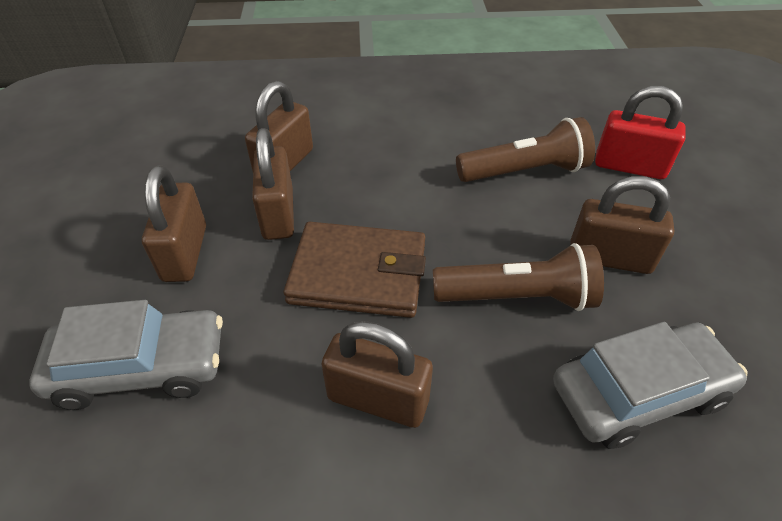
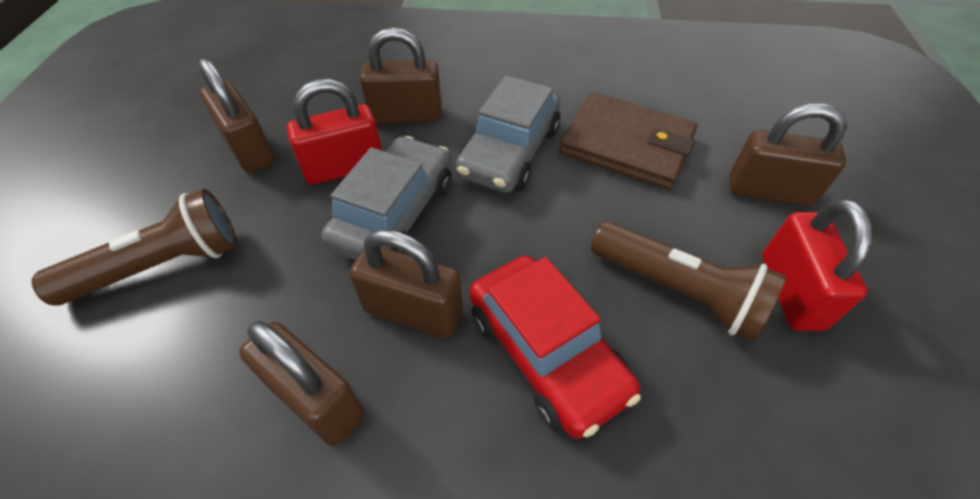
red car: none = 0 -> [469,255,641,439] = 1
red padlock: [595,86,686,179] = 1 -> [287,79,382,185] [762,198,873,331] = 2

